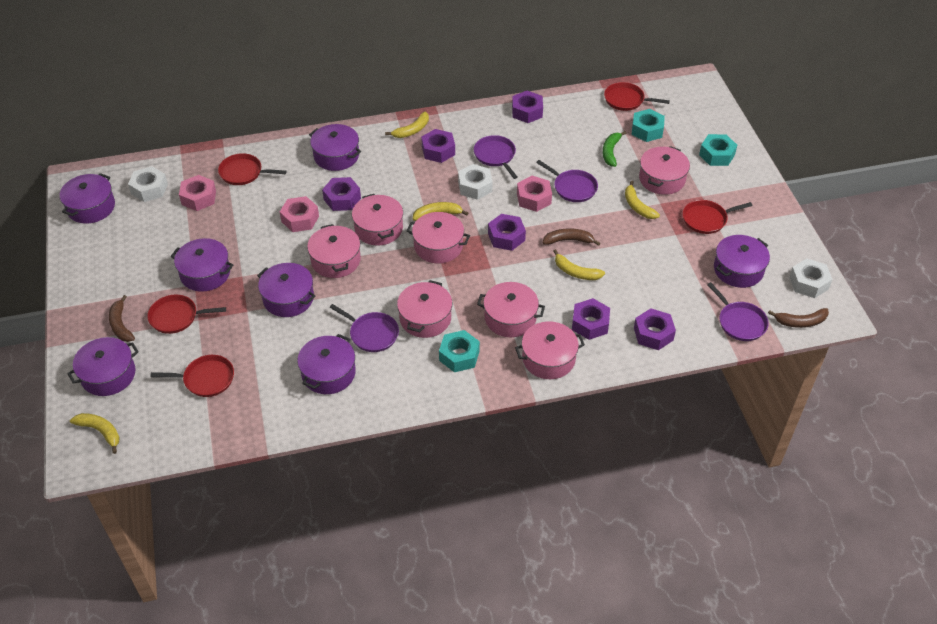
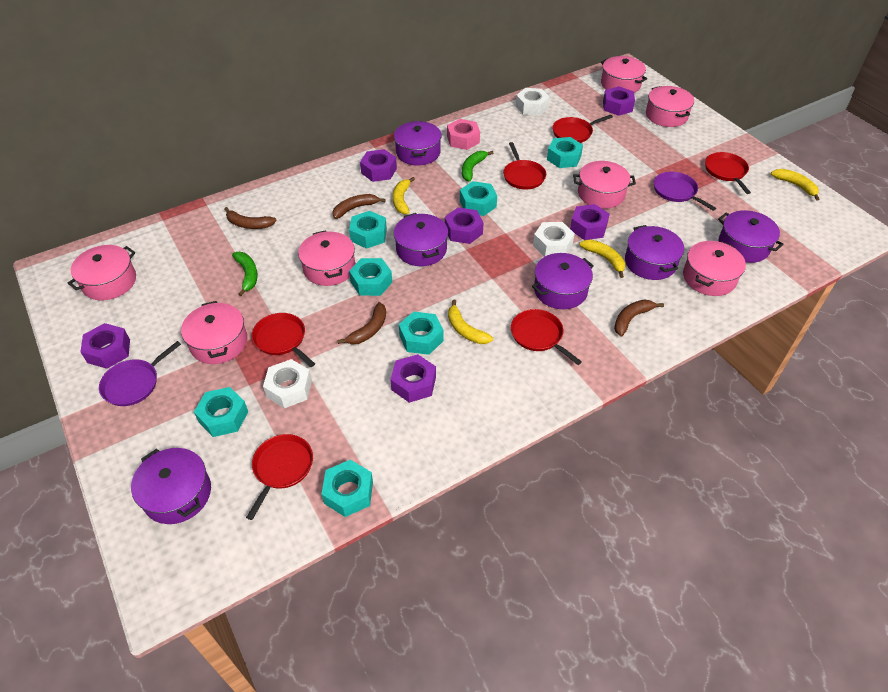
brown banana: [109,295,135,342] [543,228,600,246] [768,308,829,328] = 3 -> [224,207,277,229] [332,194,386,219] [337,302,386,345] [614,300,664,336] = 4
green banana: [603,131,626,167] = 1 -> [232,252,258,296] [462,151,493,182] = 2
pink nut: [179,175,216,211] [280,196,319,232] [517,176,552,212] = 3 -> [447,119,480,150] = 1
purple pan: [329,304,399,352] [474,135,517,179] [536,160,598,202] [707,282,769,341] = 4 -> [99,341,181,406] [654,172,716,211] = 2
purple pot: [60,173,115,224] [67,337,139,396] [171,238,233,292] [257,263,315,317] [297,334,356,394] [309,124,361,171] [714,235,770,288] = 7 -> [131,448,211,524] [394,121,442,165] [394,213,448,266] [532,253,594,309] [625,225,684,280] [718,210,783,263] = 6
red pan: [147,295,226,334] [150,355,234,397] [218,153,287,185] [604,82,670,111] [683,200,753,234] = 5 -> [246,434,313,520] [252,313,315,367] [503,142,546,190] [511,309,582,365] [552,115,613,143] [705,152,751,194] = 6
turquoise nut: [439,330,480,372] [631,109,665,142] [699,134,737,166] = 3 -> [194,387,248,437] [321,460,373,517] [349,211,387,249] [349,258,392,296] [399,312,444,355] [460,181,497,216] [547,137,583,168] = 7
yellow banana: [70,413,119,454] [385,112,429,138] [413,202,468,221] [553,249,605,280] [625,181,660,219] = 5 -> [393,177,415,214] [448,300,493,344] [579,240,625,278] [771,169,819,201] = 4

